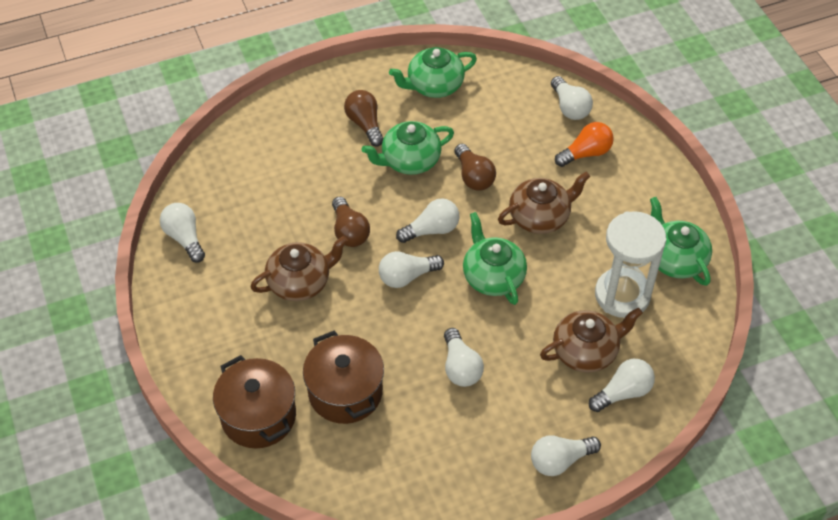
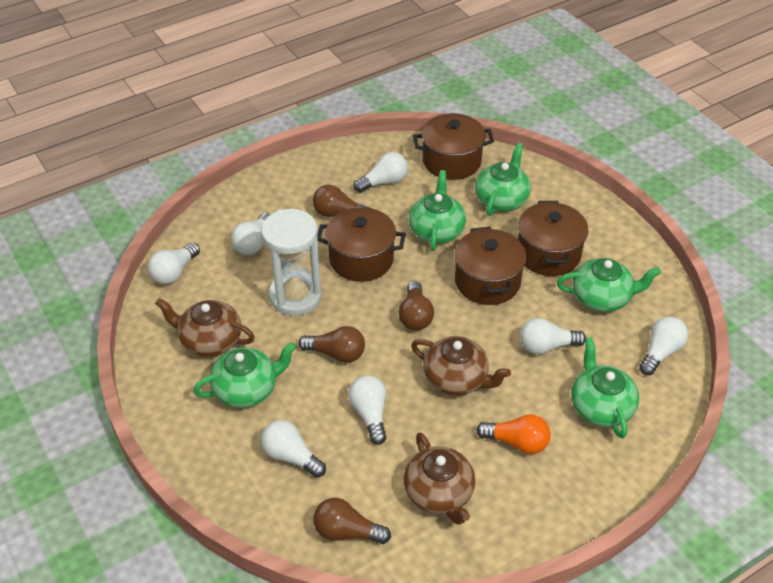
brown light bulb: [332,197,370,247] [344,90,384,147] [454,144,496,190] = 3 -> [299,326,365,363] [313,185,370,217] [313,498,391,544] [398,281,434,330] = 4
brown pot: [213,355,296,448] [303,331,384,424] = 2 -> [317,207,406,282] [413,113,494,180] [455,227,527,305] [518,201,588,276] = 4
green teapot: [362,121,454,175] [389,47,477,98] [463,212,527,305] [650,197,712,286] = 4 -> [193,342,296,408] [409,170,466,251] [475,143,531,216] [557,258,661,312] [571,337,639,439] = 5

